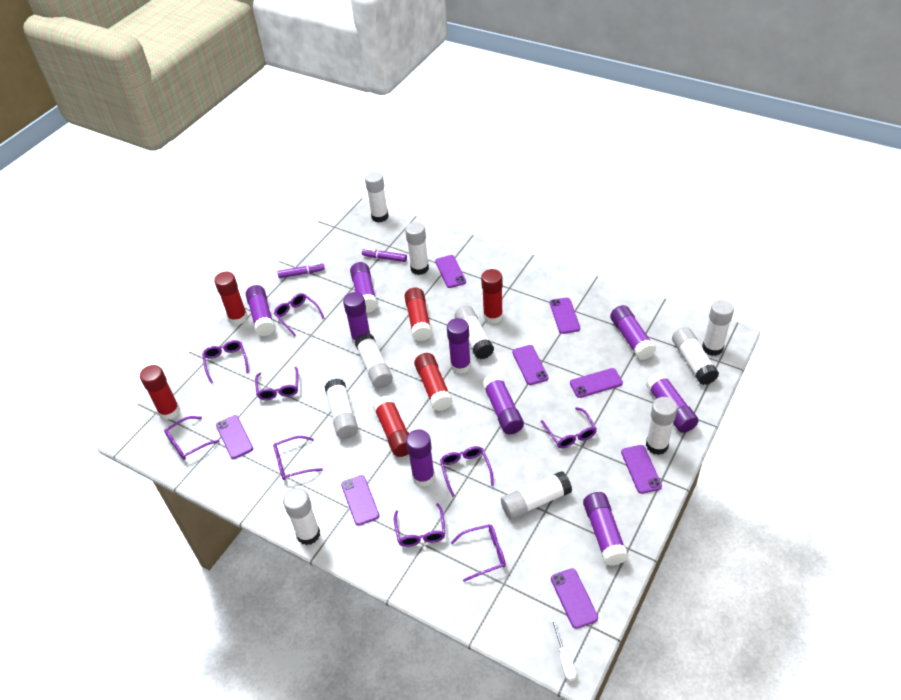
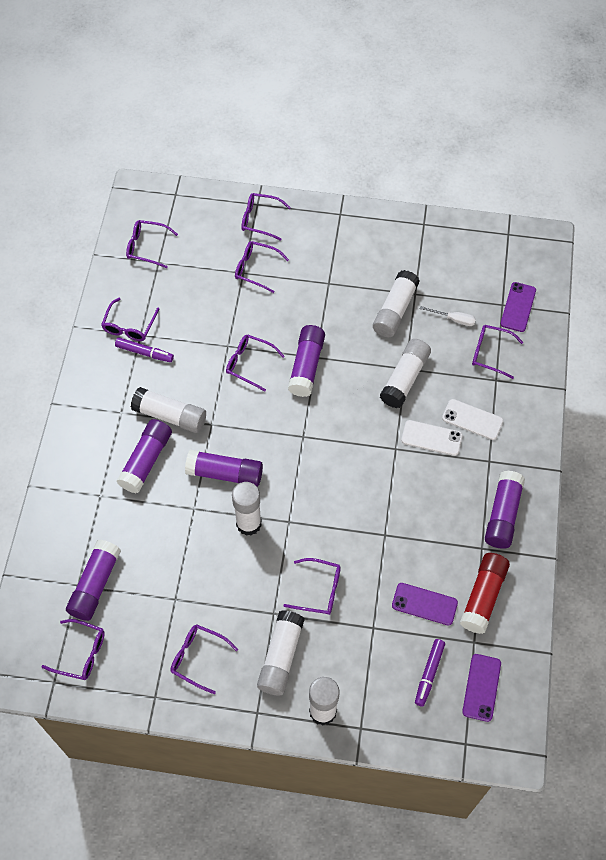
purple glue stick: [246,285,275,336] [343,292,370,345] [350,262,378,313] [406,430,435,487] [447,318,471,374] [482,374,524,434] [583,492,628,566] [610,305,656,360] [646,372,699,433] = 9 -> [66,540,121,621] [116,419,172,493] [185,450,263,487] [288,325,325,397] [485,471,525,549] = 5
purple phone: [216,415,253,459] [341,475,379,526] [435,255,466,288] [512,345,548,385] [550,297,580,334] [551,568,598,629] [570,368,623,398] [621,445,662,494] = 8 -> [392,583,458,625] [462,654,501,722] [500,282,536,332] = 3
red glue stick: [140,365,180,420] [214,272,248,325] [373,396,409,457] [404,288,432,341] [414,353,453,411] [481,269,503,324] = 6 -> [460,553,510,634] = 1
white glue stick: [283,488,320,545] [324,379,358,439] [355,333,393,388] [365,171,388,223] [405,222,429,275] [455,306,494,359] [501,471,572,519] [646,397,677,455] [672,327,719,385] [702,299,734,356] = 10 -> [131,387,206,433] [232,482,262,536] [257,610,305,695] [309,677,339,726] [373,270,420,337] [380,339,431,408] = 6
white phone: none = 0 -> [401,420,463,456] [442,399,504,440] = 2

